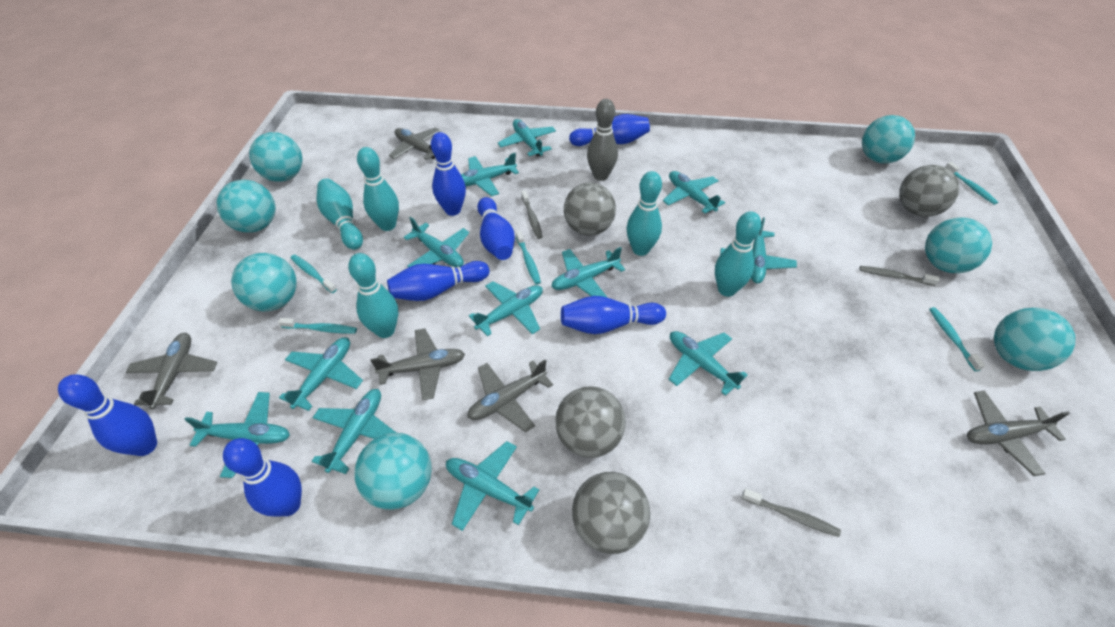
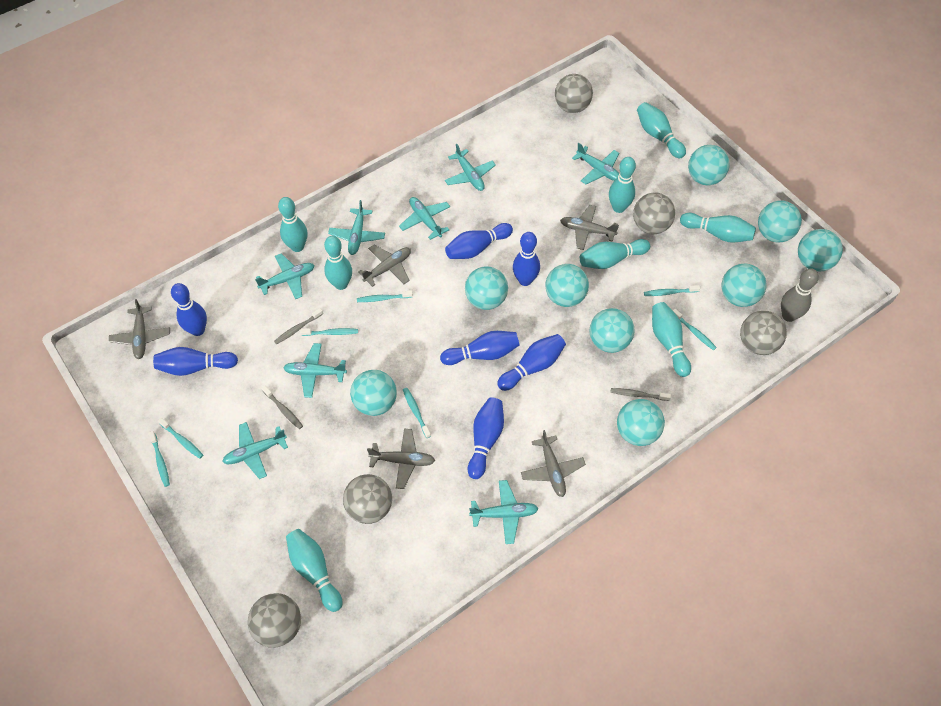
grey ball: [555,386,626,458] [564,182,616,236] [572,472,650,554] [899,165,959,217] = 4 -> [248,593,301,648] [343,474,392,524] [555,74,593,113] [633,193,675,234] [740,311,787,355] = 5
turquoise ball: [217,180,275,233] [231,253,297,311] [250,132,302,182] [354,433,432,510] [862,115,915,164] [925,218,992,273] [994,308,1075,371] = 7 -> [350,370,397,416] [465,266,508,310] [545,264,589,307] [589,308,635,353] [617,399,665,446] [688,145,730,185] [721,264,767,307] [758,201,802,242] [798,229,843,272] = 9
turquoise bowling pin: [317,178,363,250] [348,253,398,338] [357,147,399,231] [627,171,662,256] [715,212,761,297] = 5 -> [278,197,308,252] [286,529,342,612] [324,236,352,290] [580,239,650,269] [609,157,636,213] [637,102,686,158] [652,302,691,377] [680,213,756,243] = 8
turquoise plane: [184,392,290,478] [279,337,363,411] [312,389,396,474] [404,217,469,268] [446,441,539,531] [461,153,519,196] [469,281,543,336] [498,119,556,157] [551,247,625,298] [663,171,725,214] [669,331,748,396] [720,217,797,283] = 12 -> [222,422,288,479] [255,253,314,299] [283,343,347,398] [328,200,385,255] [399,197,450,240] [445,144,496,191] [469,480,539,544] [572,143,620,184] = 8
turquoise toothbrush: [278,318,357,334] [291,255,337,293] [516,231,541,284] [929,307,985,371] [945,162,998,205] = 5 -> [149,431,170,487] [158,418,203,459] [300,328,358,336] [357,291,413,302] [403,388,431,438] [644,285,700,296] [673,309,717,351] = 7

